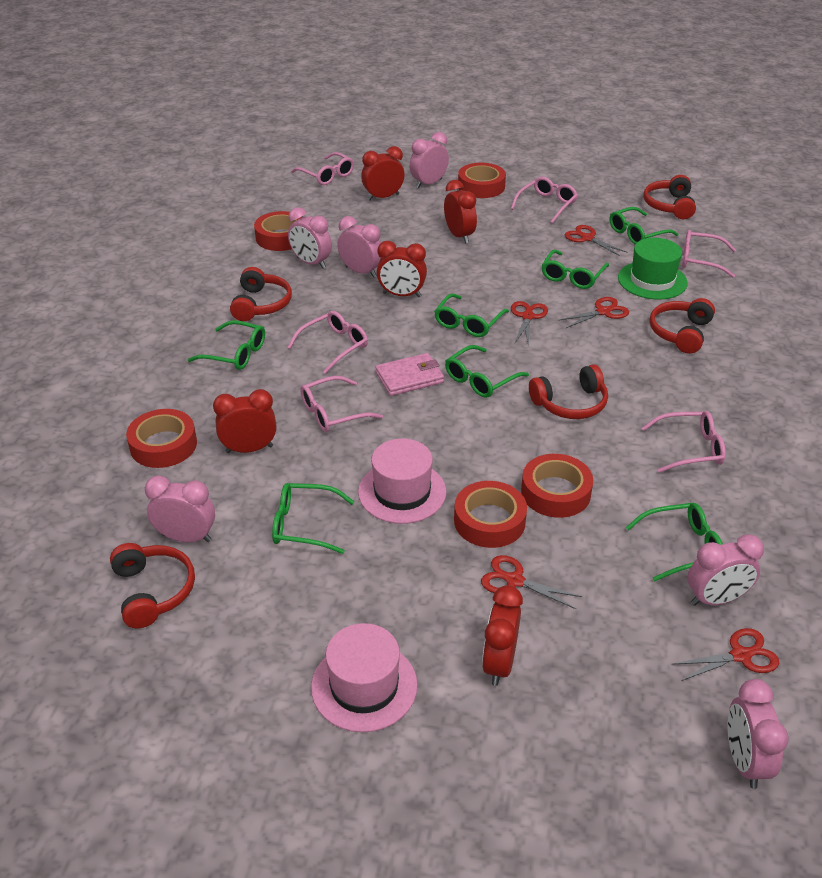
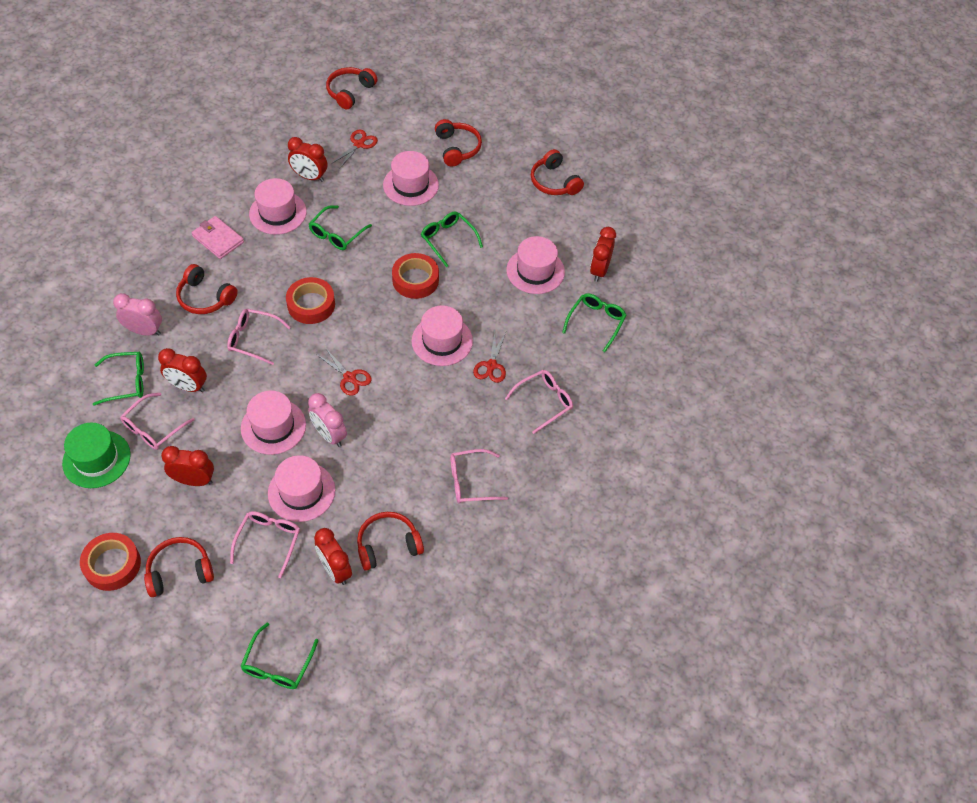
green glasses: [188,320,265,370] [272,483,354,554] [434,293,509,337] [445,345,529,398] [542,250,609,289] [610,207,679,244] [625,503,723,581] = 7 -> [93,352,144,406] [240,622,319,689] [309,205,372,250] [421,212,483,267] [562,293,627,352] = 5
pink clock: [145,475,215,542] [288,207,332,269] [337,216,381,278] [410,132,449,188] [688,534,764,606] [728,679,789,789] = 6 -> [113,293,162,336] [308,393,347,447] = 2
pink glasses: [287,311,368,374] [291,152,354,185] [300,376,383,432] [511,177,578,224] [642,411,726,473] [682,230,736,278] = 6 -> [120,393,195,450] [227,309,291,365] [230,511,300,578] [450,449,508,503] [505,370,573,434] = 5
pink hat: [311,623,418,732] [358,438,446,524] = 2 -> [241,391,306,455] [249,178,307,235] [268,455,335,522] [383,151,439,206] [411,305,473,366] [506,236,565,294] = 6
red headphones: [110,543,195,628] [230,267,292,321] [529,364,608,419] [643,175,696,219] [649,298,715,354] = 5 -> [144,537,214,597] [176,264,238,314] [326,67,378,110] [357,512,424,571] [435,119,482,167] [531,149,584,195] = 6
red scissors: [481,555,582,609] [511,301,548,346] [558,297,629,328] [565,225,628,256] [673,628,779,681] = 5 -> [317,349,372,396] [331,130,378,168] [473,332,506,383] = 3
red tape: [126,409,197,468] [254,211,302,251] [454,481,527,548] [458,163,506,198] [521,454,593,518] = 5 -> [80,533,141,591] [286,277,335,324] [392,253,439,299] = 3

